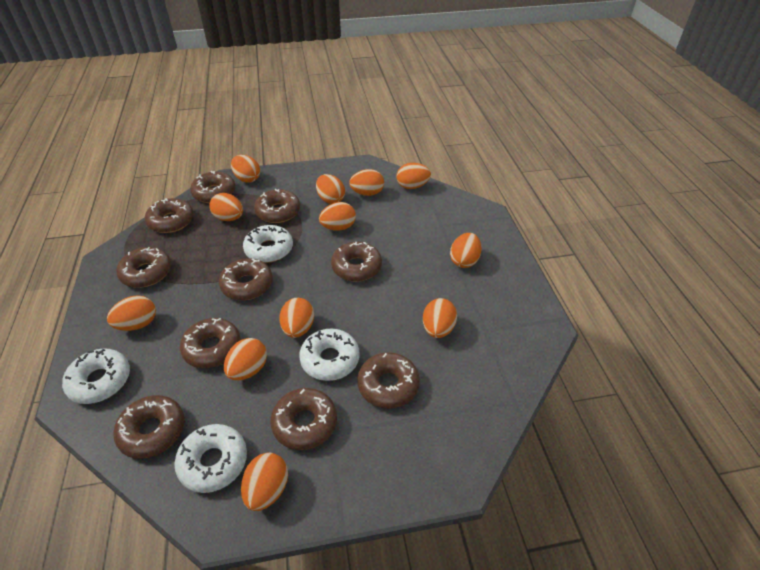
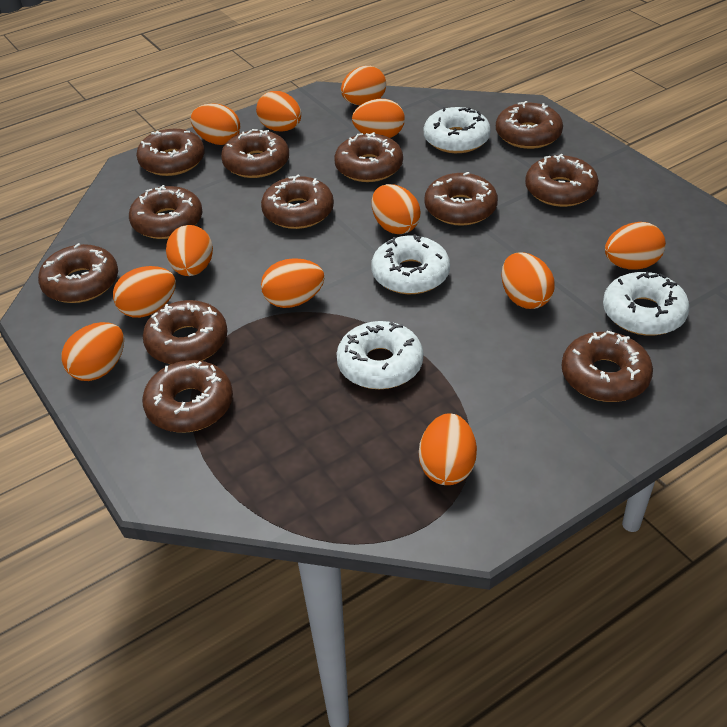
brown donut: [113,395,185,459] [116,247,171,288] [145,198,194,233] [180,318,241,368] [190,171,236,203] [219,258,273,300] [254,189,300,223] [270,388,337,450] [331,242,382,282] [357,352,420,409] = 10 -> [38,243,118,303] [129,185,202,239] [136,129,205,176] [142,360,233,433] [143,300,227,364] [221,129,289,178] [261,175,334,229] [334,132,403,182] [424,172,498,226] [496,101,563,149] [525,154,599,207] [561,331,653,402] = 12

